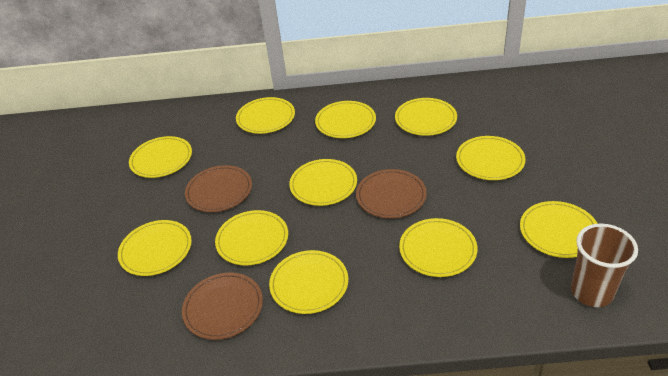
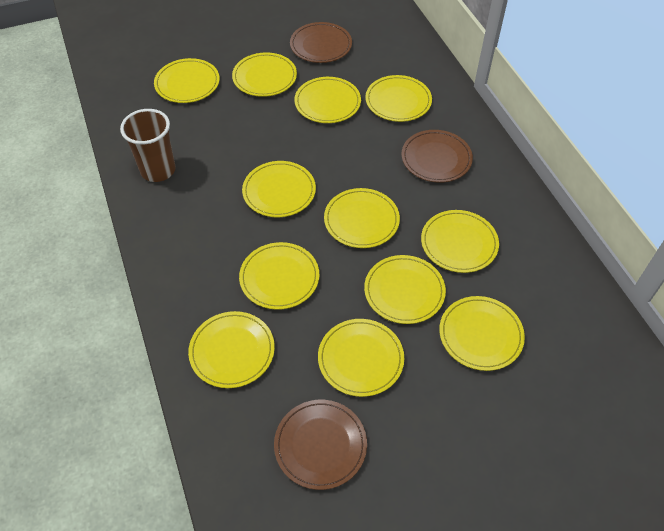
yellow plate: [118,220,192,276] [129,136,192,178] [215,210,288,265] [236,97,295,134] [269,250,348,314] [289,159,357,206] [315,101,376,138] [395,98,457,136] [399,218,478,277] [456,136,526,180] [520,201,598,258] = 11 -> [154,58,220,103] [188,311,275,388] [232,52,297,97] [239,242,319,310] [242,161,316,217] [294,77,361,123] [318,319,404,397] [324,188,400,248] [364,255,446,324] [365,75,432,122] [421,210,499,273] [439,296,525,371] = 12

